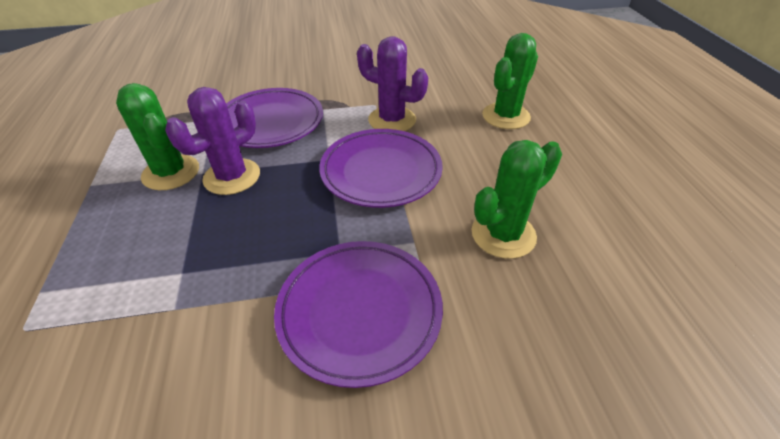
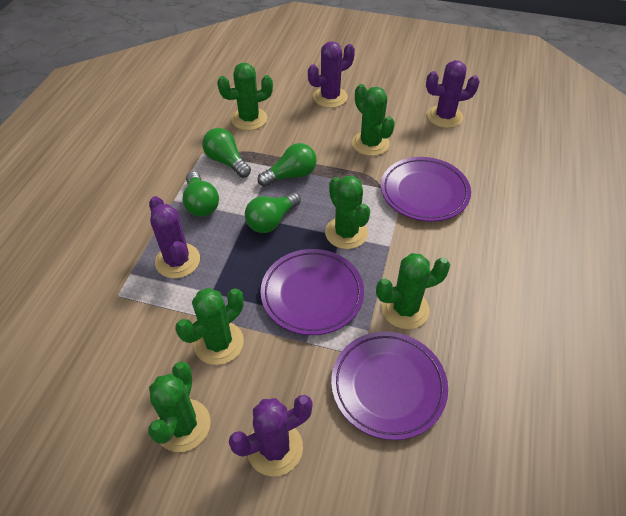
green cactus: [116,83,199,190] [472,140,562,259] [482,33,538,129] = 3 -> [148,361,211,452] [175,288,244,365] [217,63,273,130] [325,176,370,249] [352,84,395,156] [376,253,450,329] = 6
green light bulb: none = 0 -> [183,171,219,217] [202,128,251,178] [245,192,301,233] [257,143,317,187] = 4
purple cactus: [165,87,260,195] [357,36,428,131] = 2 -> [149,196,200,278] [229,395,313,476] [308,41,355,108] [426,60,480,128] = 4

